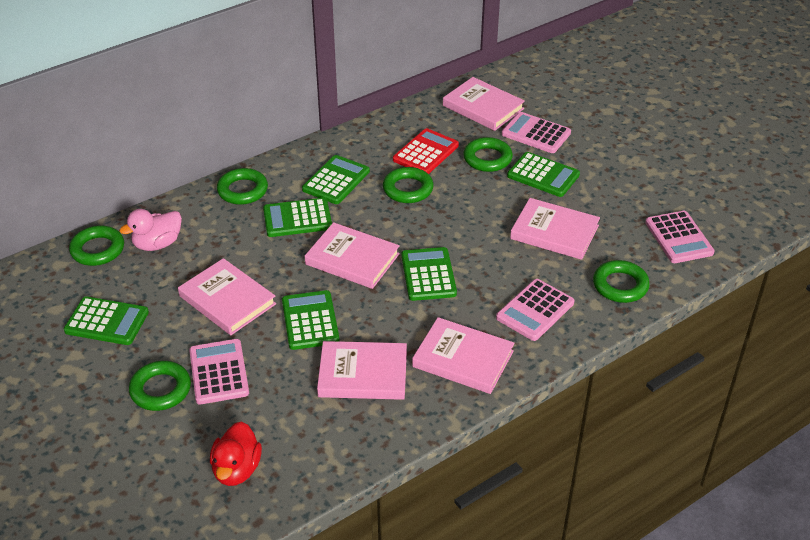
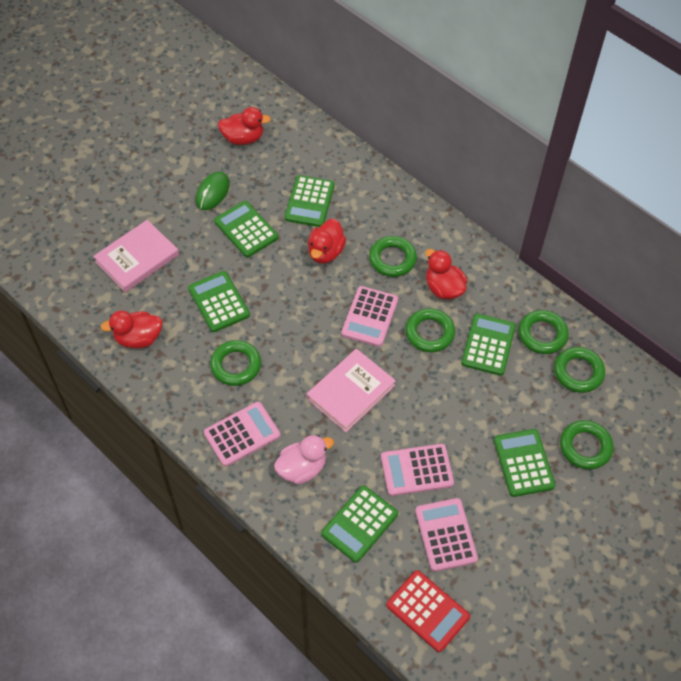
green mouse: none = 0 -> [196,172,230,210] = 1
pink book: [178,258,276,335] [305,222,400,289] [317,341,407,400] [412,317,514,394] [443,77,525,131] [510,198,600,260] = 6 -> [93,220,179,292] [307,349,396,432] = 2
red duck: [210,421,262,486] = 1 -> [100,311,163,348] [218,107,271,145] [308,219,346,264] [426,249,467,300] = 4

